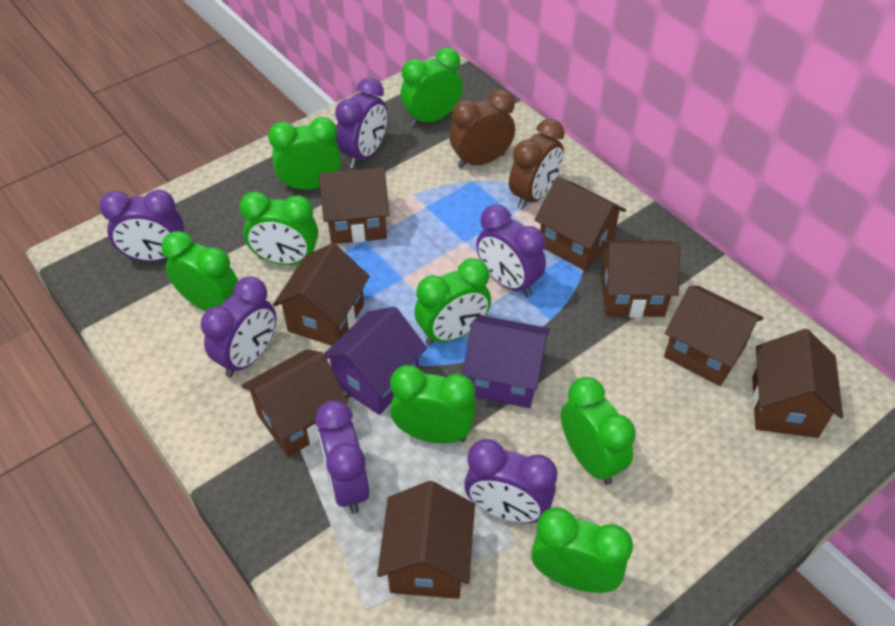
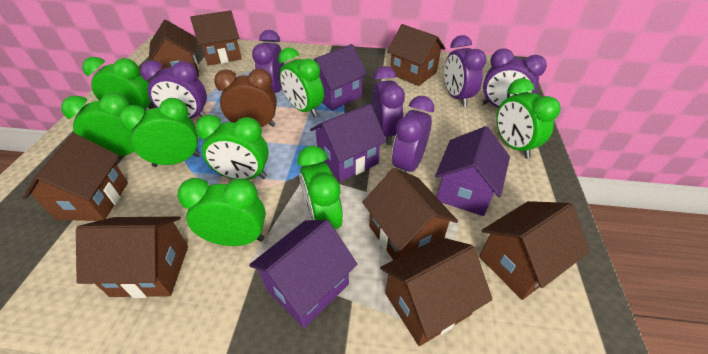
brown clock: [449,90,515,169] [509,119,565,210] = 2 -> [214,68,277,127] = 1
purple house: [324,306,427,415] [462,315,550,408] = 2 -> [249,220,357,328] [310,104,387,182] [314,44,367,111] [435,126,510,216] = 4

